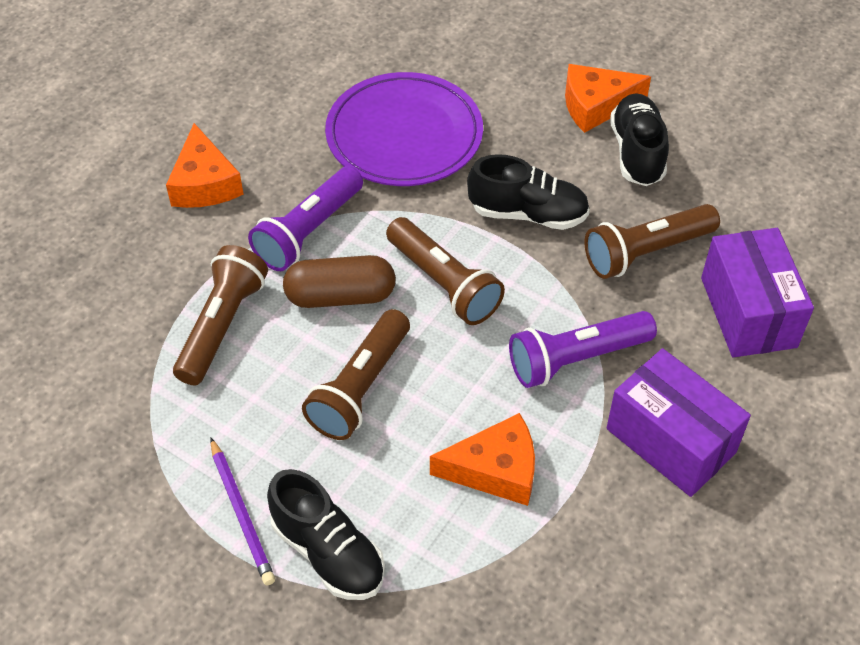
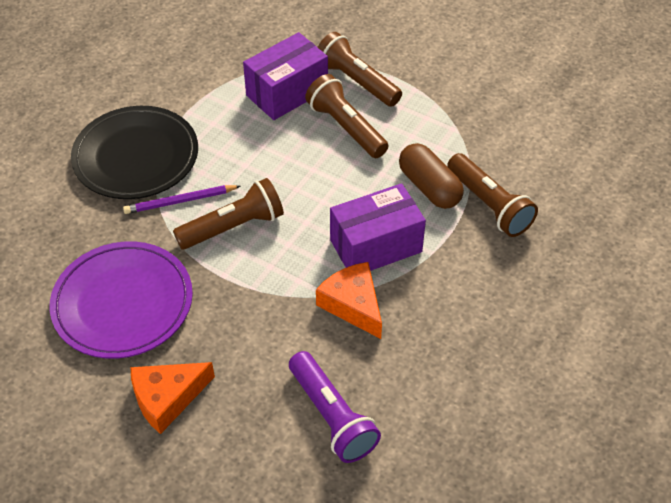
black plate: none = 0 -> [71,106,198,199] = 1
black shoe: [267,469,385,600] [467,154,590,230] [610,93,669,186] = 3 -> none = 0
orange cheese: [166,123,244,208] [430,413,535,506] [565,64,651,133] = 3 -> [130,362,215,434] [316,262,382,339] = 2
purple flashlight: [248,166,363,271] [509,311,657,388] = 2 -> [289,351,381,463] = 1

